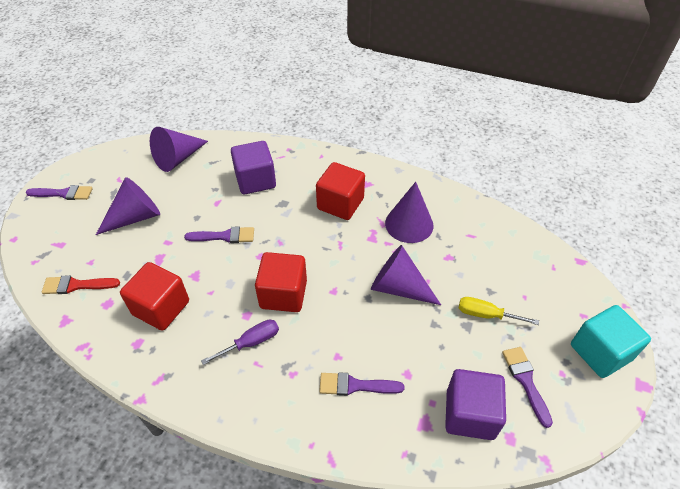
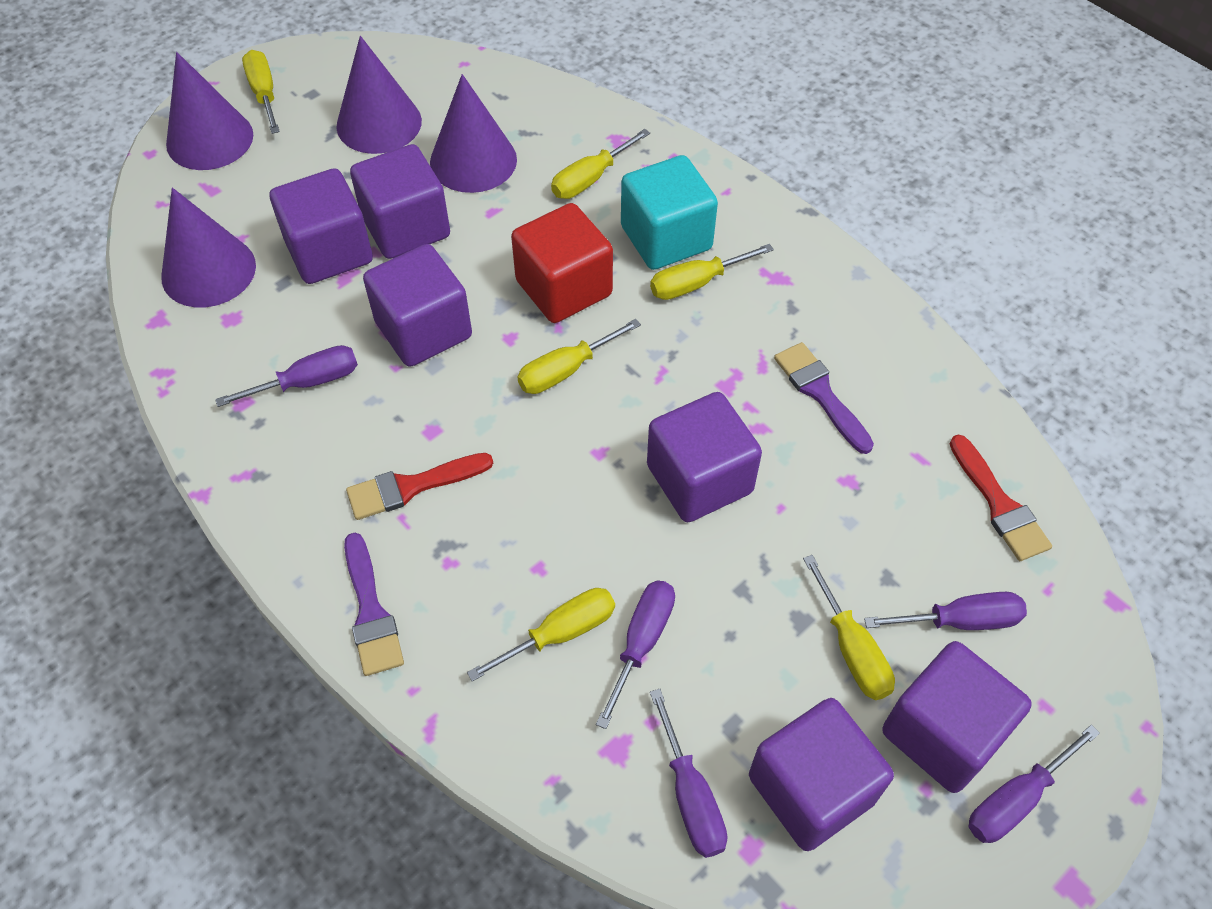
purple brush: [26,185,93,200] [184,227,254,243] [319,372,405,396] [502,347,553,428] = 4 -> [344,533,404,676] [774,342,874,454] = 2
purple cube: [231,141,276,194] [445,369,506,440] = 2 -> [270,168,373,284] [350,144,450,259] [363,244,472,367] [647,392,762,522] [749,698,894,851] [882,641,1032,793] = 6
purple screwdriver: [201,320,279,365] = 1 -> [215,345,358,407] [596,580,675,729] [650,689,728,858] [864,592,1027,630] [968,725,1100,843] = 5
red brush: [42,275,120,294] = 1 -> [346,453,493,520] [950,435,1052,561] = 2
red cube: [120,262,189,331] [255,252,307,312] [316,162,365,220] = 3 -> [511,203,613,323] = 1
yellow screwdriver: [459,297,539,325] = 1 -> [242,50,280,134] [467,588,615,682] [517,319,641,394] [551,129,650,199] [650,244,774,300] [803,555,895,700] = 6

